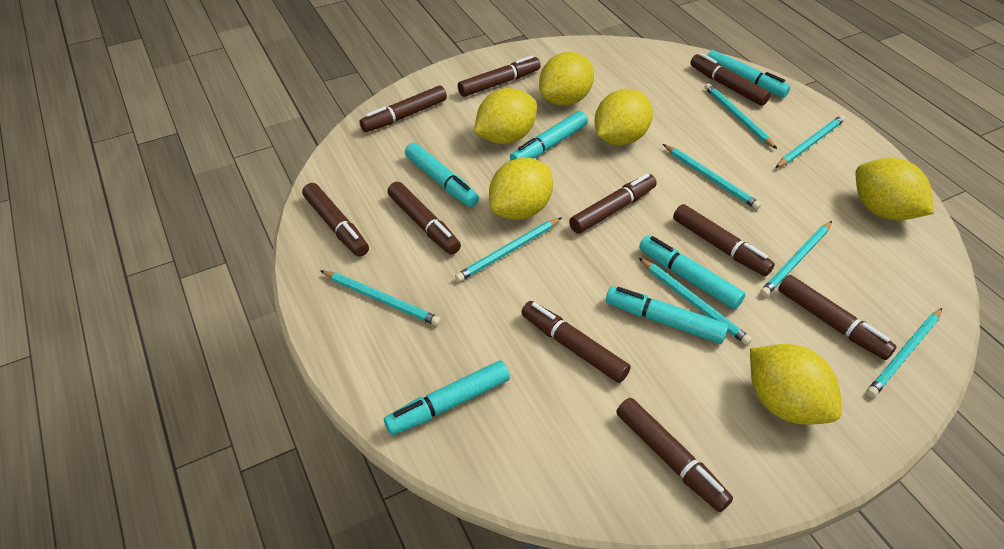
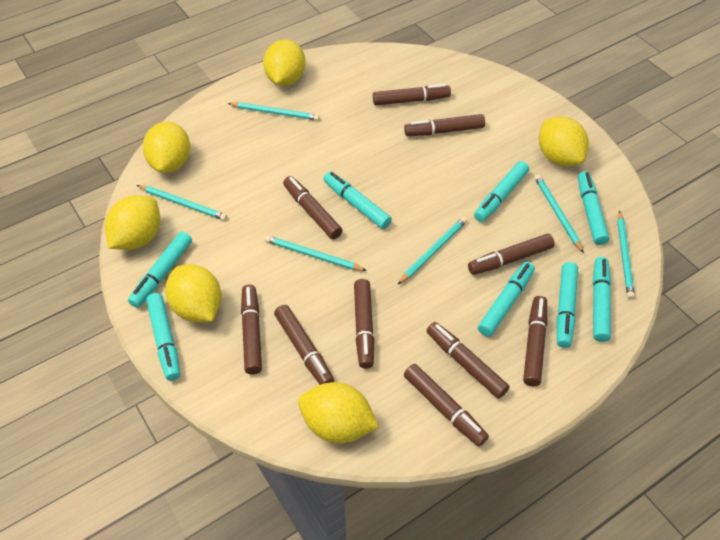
turquoise marker: [384,361,510,435] [405,143,479,207] [510,111,588,161] [606,286,728,344] [639,236,745,309] [707,50,790,98] = 6 -> [128,232,192,308] [146,293,180,381] [324,171,392,229] [474,161,529,222] [478,262,535,337] [557,262,578,348] [578,171,609,245] [593,257,611,342] = 8
turquoise pencil: [320,270,441,326] [455,217,562,282] [639,258,752,345] [663,144,761,209] [705,83,777,149] [760,221,832,297] [775,115,845,168] [866,308,942,397] = 8 -> [137,185,227,221] [228,102,319,121] [265,235,367,271] [397,217,467,285] [534,174,584,253] [617,211,635,299] = 6

